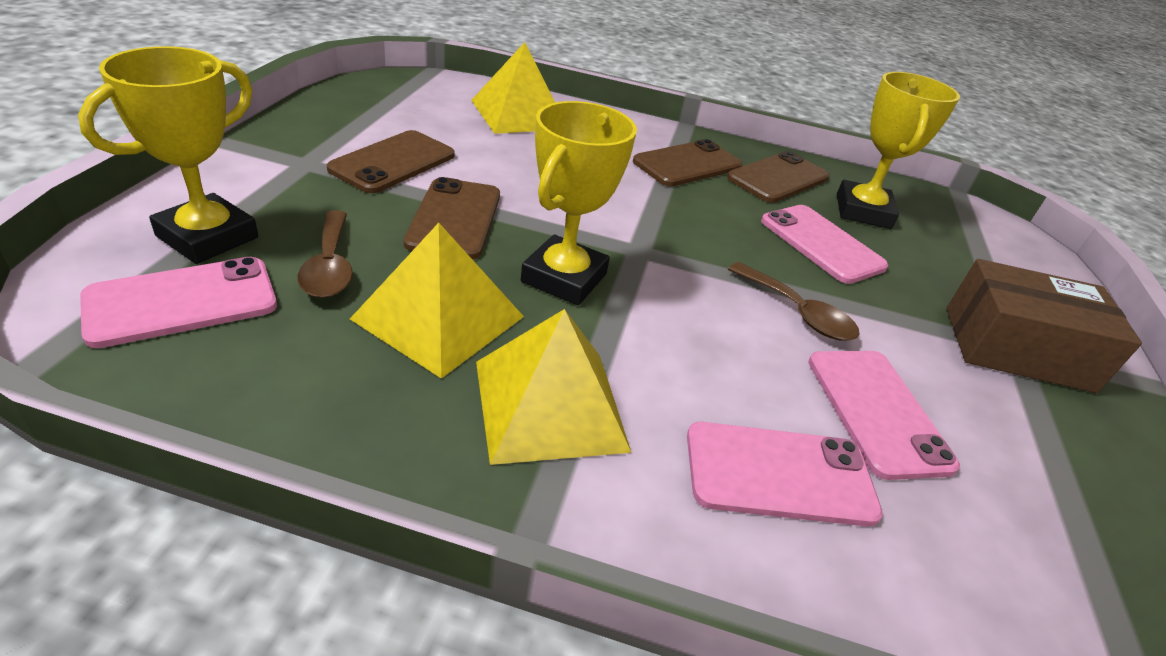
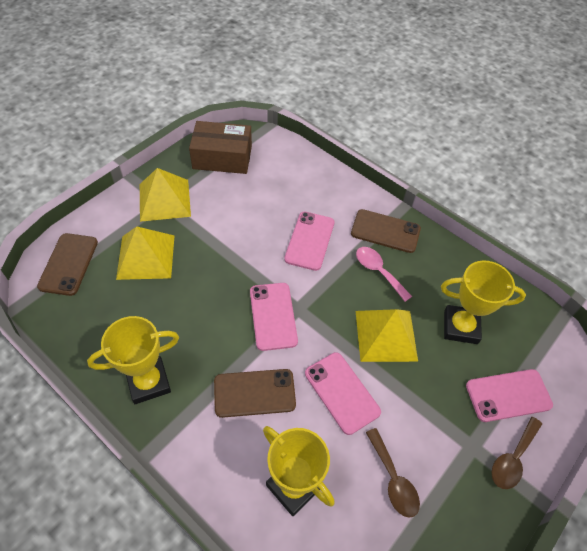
brown phone: [327,130,455,193] [404,177,500,260] [633,139,742,187] [727,151,829,203] = 4 -> [37,233,98,296] [214,369,296,418] [351,209,421,253] = 3
pink spoon: none = 0 -> [356,247,412,302] = 1

